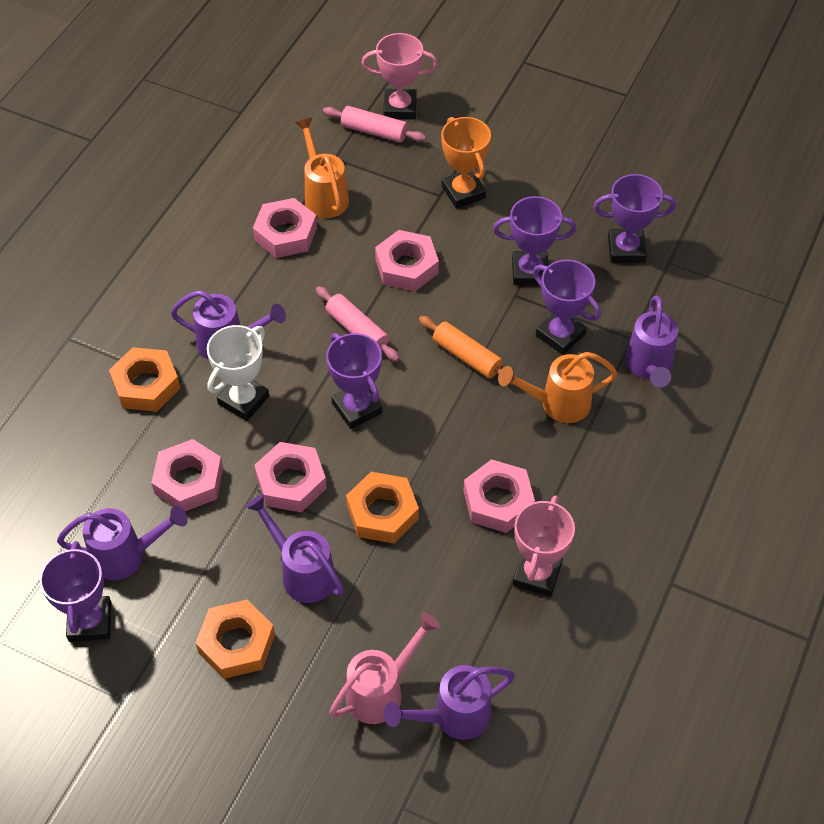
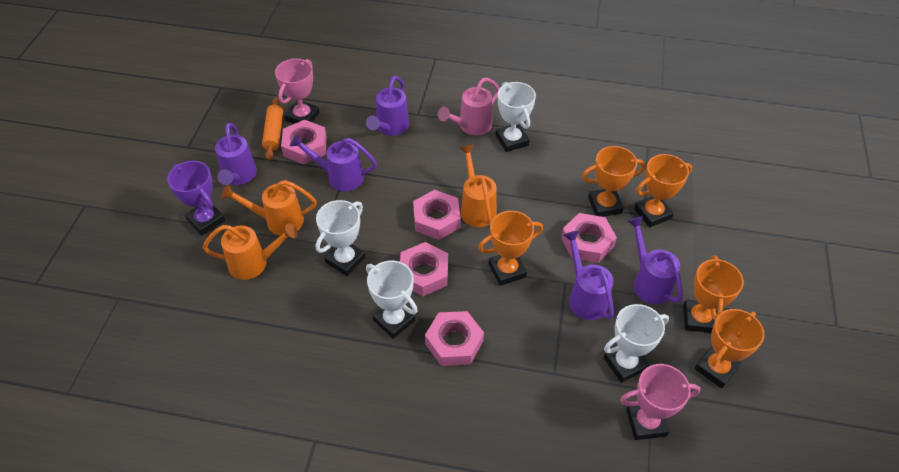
orange nut: [109,347,180,412] [196,600,275,679] [346,472,419,544] = 3 -> none = 0
orange trophy: [441,117,491,209] = 1 -> [478,211,543,286] [582,146,646,217] [634,154,692,227] [683,255,744,333] [695,309,764,388] = 5
orange watering can: [295,117,349,218] [498,352,617,423] = 2 -> [203,223,298,280] [221,180,317,235] [460,145,497,227] = 3
pink rolling pin: [316,286,400,362] [323,106,426,143] = 2 -> none = 0
purple trophy: [39,541,111,642] [326,333,382,429] [493,196,577,285] [533,260,601,355] [593,174,676,263] = 5 -> [167,161,225,235] = 1
white trophy: [207,325,269,421] = 1 -> [316,200,365,276] [366,261,418,339] [496,82,536,152] [604,304,669,383] = 4

